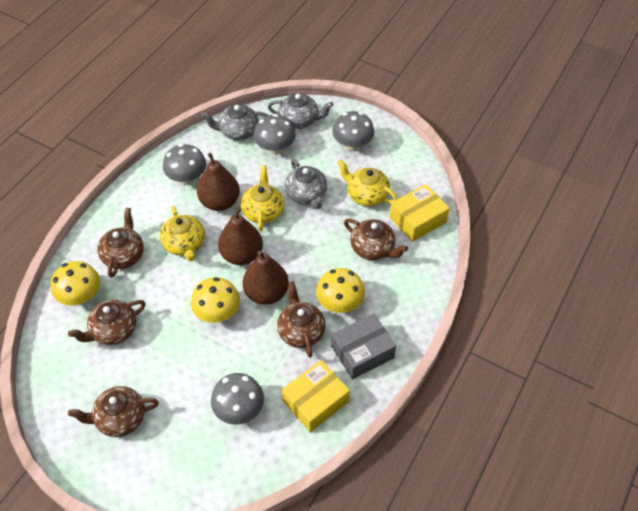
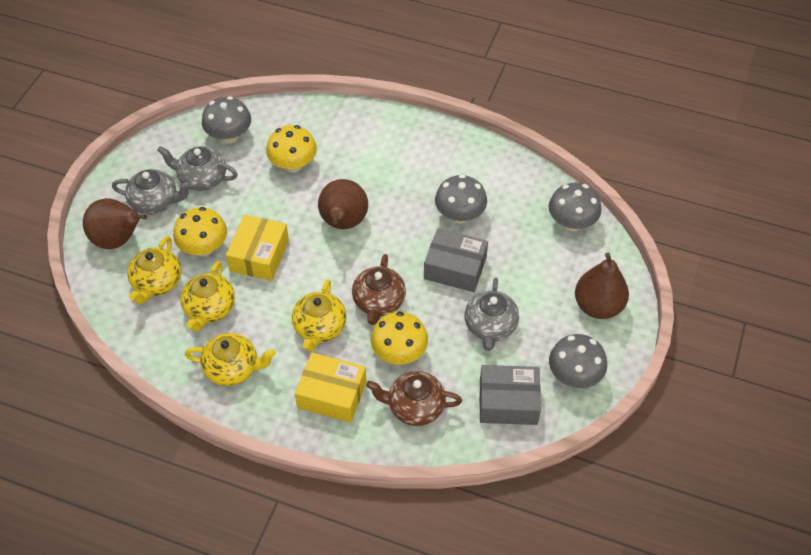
brown teapot: [68,300,146,345] [68,386,159,437] [97,208,144,278] [277,281,326,358] [344,219,408,260] = 5 -> [352,254,406,325] [366,371,462,426] = 2
grey box: [331,314,396,379] = 1 -> [424,228,488,292] [480,365,541,425] = 2
yellow teapot: [160,206,205,261] [241,165,284,231] [337,159,398,206] = 3 -> [127,236,181,304] [180,261,235,332] [185,333,276,386] [292,279,347,352] = 4

